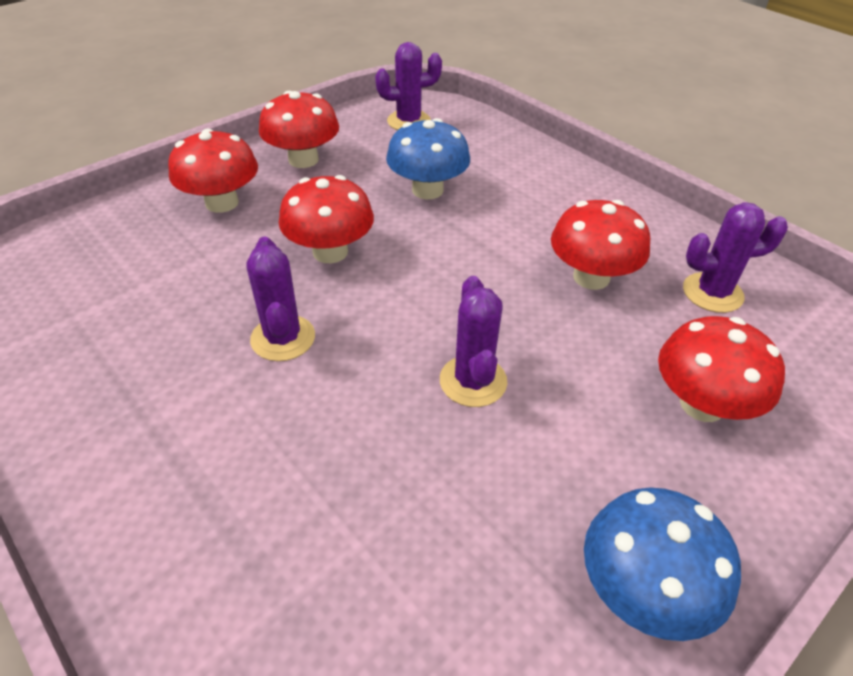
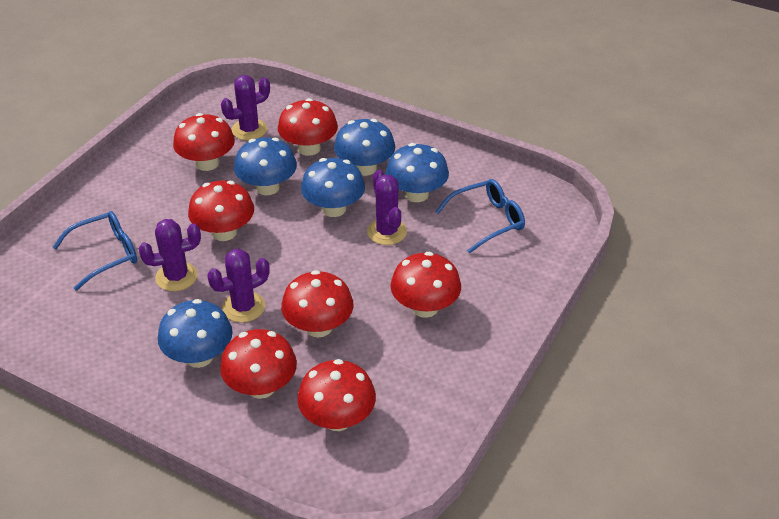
blue glasses: none = 0 -> [52,211,137,291] [435,179,525,253] = 2
blue mushroom: [386,118,470,199] [584,487,741,641] = 2 -> [158,299,233,368] [234,137,297,195] [301,158,365,217] [334,119,395,176] [386,143,449,202] = 5
red mushroom: [168,129,258,213] [259,91,339,168] [279,175,374,263] [551,200,650,290] [658,316,785,422] = 5 -> [173,113,235,171] [188,181,254,241] [220,329,297,399] [278,98,338,156] [281,270,354,338] [297,359,376,431] [390,252,461,318] = 7

